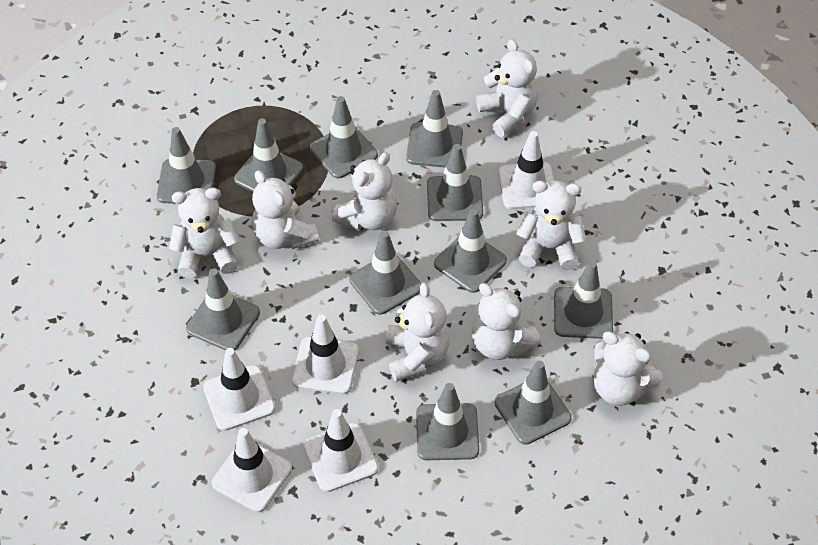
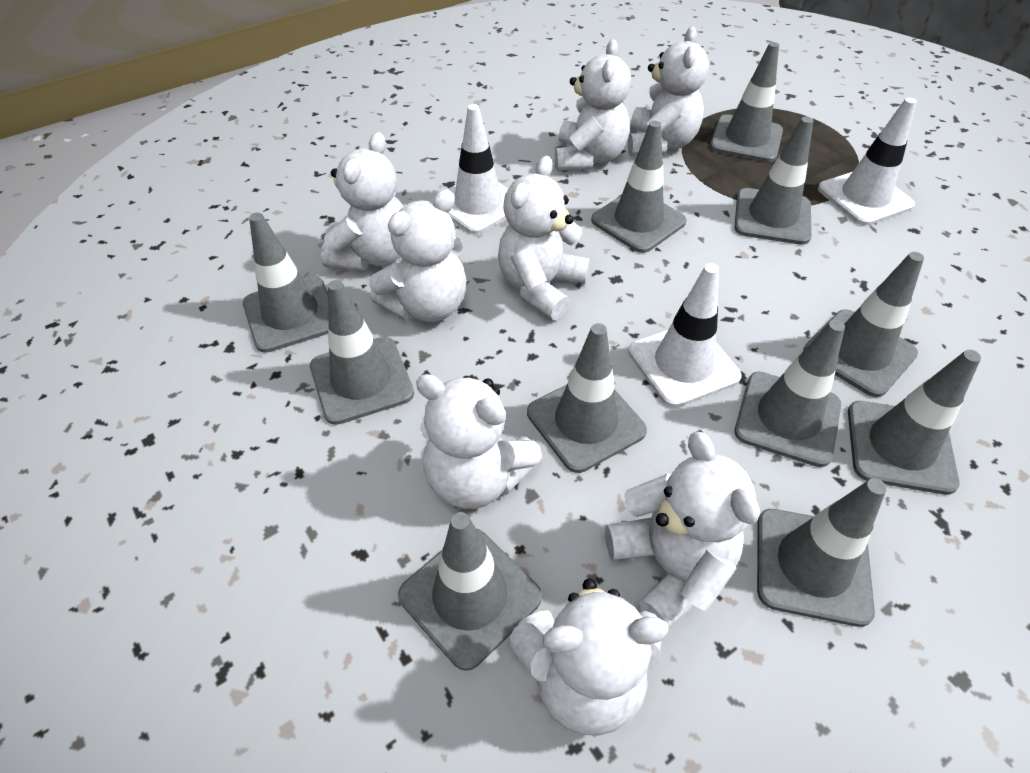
white traffic cone: [203,348,275,431] [212,428,292,512] [292,314,359,394] [303,409,378,492] [498,131,554,209] = 5 -> [432,104,508,234] [628,263,741,408] [818,97,917,226] = 3

